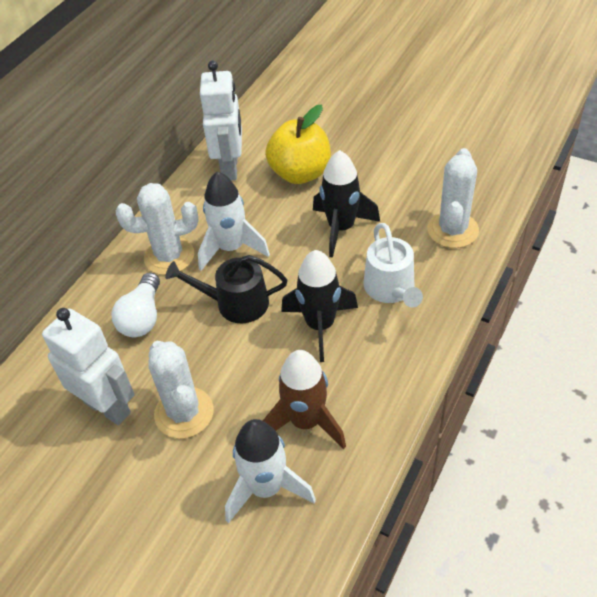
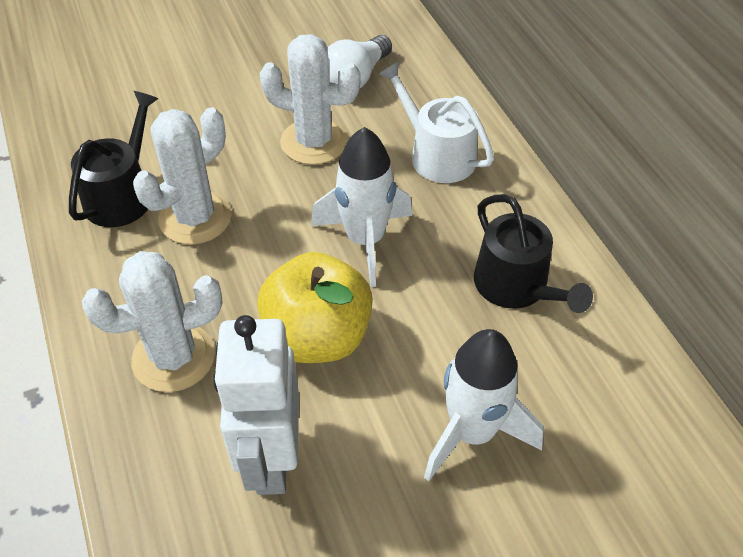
black rocket: [281,250,358,362] [313,150,380,258] = 2 -> none = 0
black watering can: [165,255,287,323] = 1 -> [69,91,159,227] [474,194,593,313] = 2
brown rocket: [263,350,346,449] = 1 -> none = 0
white robot: [42,308,135,425] [200,60,242,181] = 2 -> [213,315,299,495] = 1

